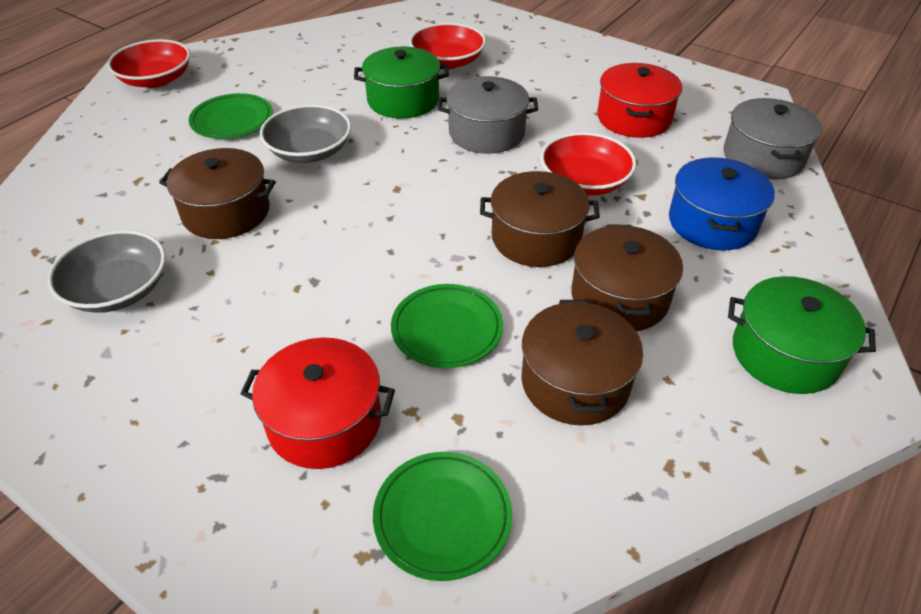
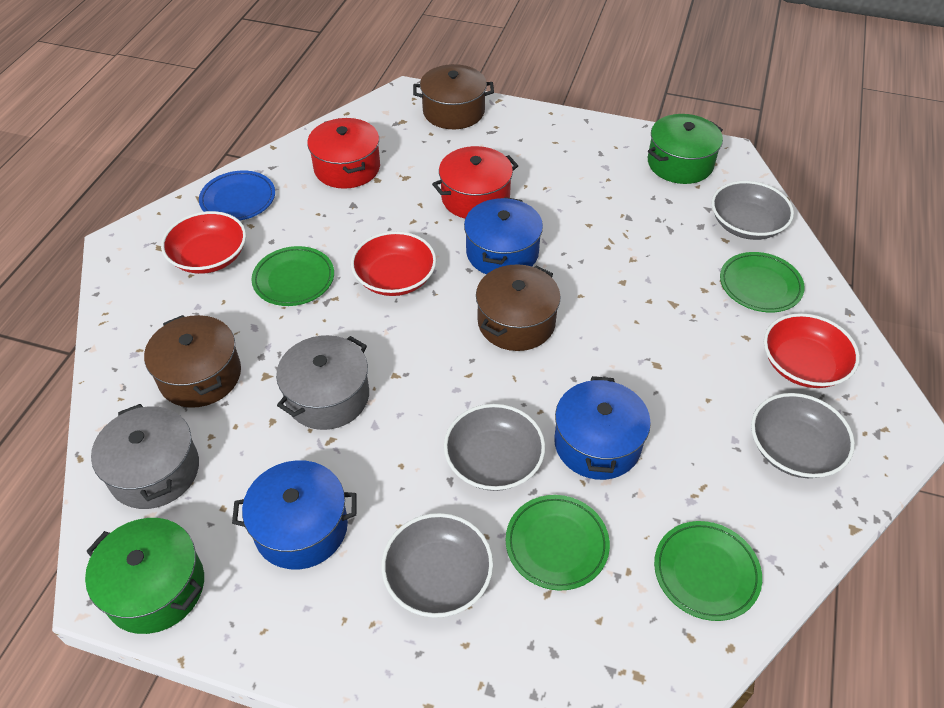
blue plate: none = 0 -> [199,171,275,221] = 1
blue pot: [669,157,775,251] = 1 -> [232,460,357,570] [464,197,543,275] [554,376,651,480] = 3
brown pot: [159,148,276,239] [480,171,600,267] [521,300,643,426] [571,224,683,332] = 4 -> [144,315,241,408] [413,64,494,129] [476,264,561,351] = 3
green plate: [189,93,273,139] [373,452,512,581] [391,284,503,368] = 3 -> [252,246,334,306] [506,495,610,591] [654,521,762,621] [720,252,805,312] = 4
grey bowl: [47,230,166,313] [260,104,351,163] = 2 -> [381,513,493,618] [444,404,545,491] [712,181,794,240] [751,393,855,478] = 4

